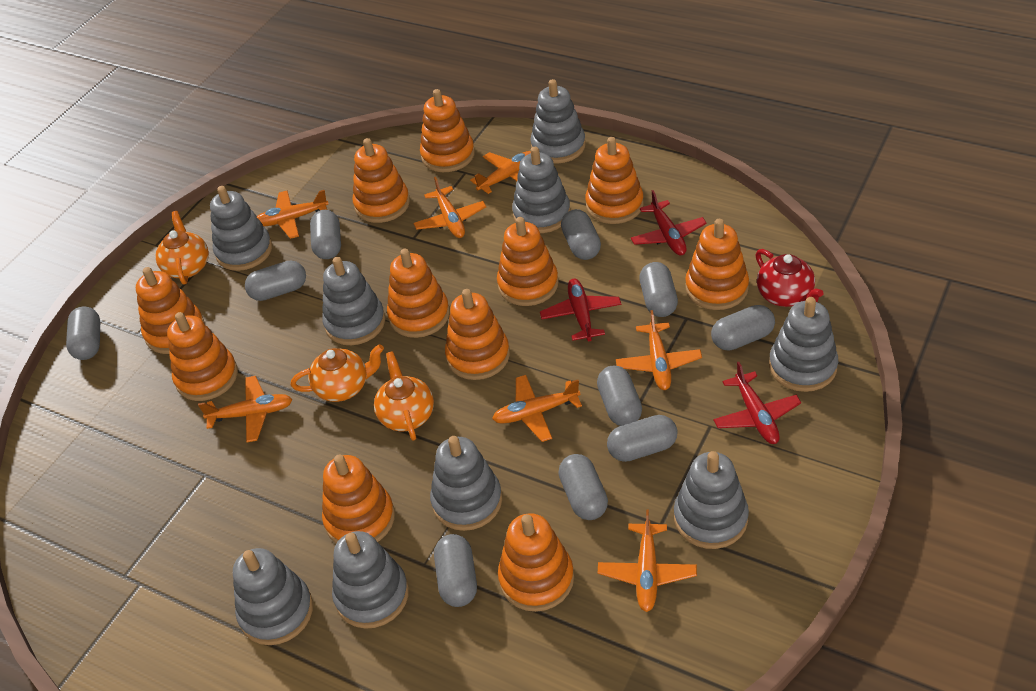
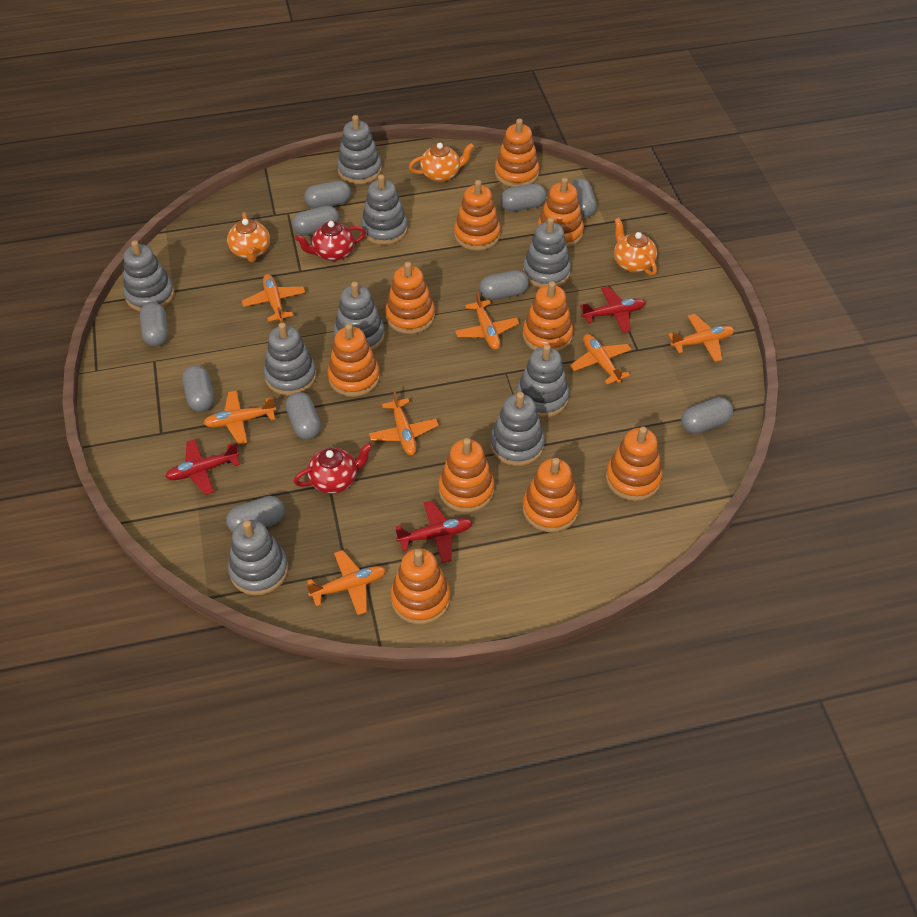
orange stacking toy: [136,267,205,354] [167,312,238,401] [322,454,395,544] [353,138,410,223] [387,249,450,338] [420,89,475,172] [445,289,510,380] [497,217,559,306] [498,513,574,612] [585,137,643,224] [685,219,749,310] = 11 -> [327,324,380,397] [385,262,435,334] [390,548,450,625] [439,438,495,513] [454,180,501,251] [495,118,539,187] [522,281,573,352] [522,458,580,533] [537,177,584,248] [606,427,662,501] = 10
red teapot: [756,249,823,307] = 1 -> [293,442,373,494] [295,221,366,261] = 2

